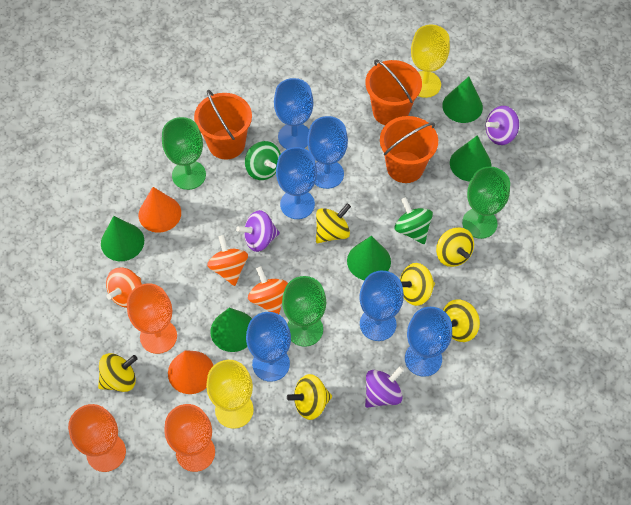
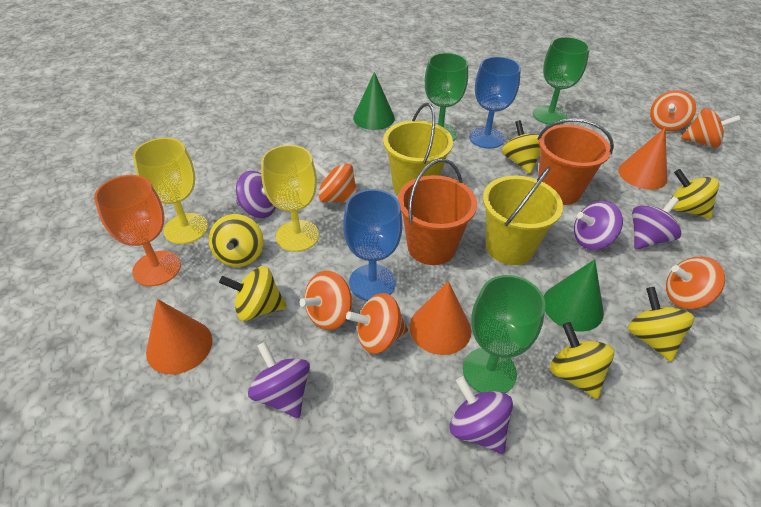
blue goblet: [246,312,291,382] [274,78,313,149] [276,147,317,219] [307,116,348,189] [359,271,404,341] [405,307,452,377] = 6 -> [343,189,402,301] [469,57,521,149] = 2
green cone: [101,216,144,261] [210,308,252,352] [347,236,391,280] [442,77,483,123] [450,135,491,182] = 5 -> [353,72,395,130] [544,259,604,332] = 2
green spinning top: [245,141,281,180] [394,197,433,244] = 2 -> none = 0
orange bucket: [194,90,252,160] [365,60,422,125] [380,116,438,183] = 3 -> [398,159,477,265] [538,118,614,205] = 2
orange cone: [139,187,181,233] [168,350,213,394] = 2 -> [146,299,212,374] [410,281,471,355] [619,128,667,190] = 3
orange goblet: [68,404,126,472] [127,283,177,354] [164,404,215,472] = 3 -> [94,175,181,286] = 1
orange spinning top: [106,268,142,308] [207,235,248,286] [248,266,288,314] = 3 -> [300,271,352,330] [314,162,357,203] [346,293,408,354] [650,90,696,131] [666,257,725,309] [681,108,741,148] = 6
purple spinning top: [236,210,280,252] [365,366,404,408] [486,106,519,145] = 3 -> [236,171,276,218] [248,342,310,418] [450,376,513,454] [574,201,623,250] [632,197,681,249] = 5
yellow bucket: none = 0 -> [383,103,453,195] [483,167,563,265] = 2

